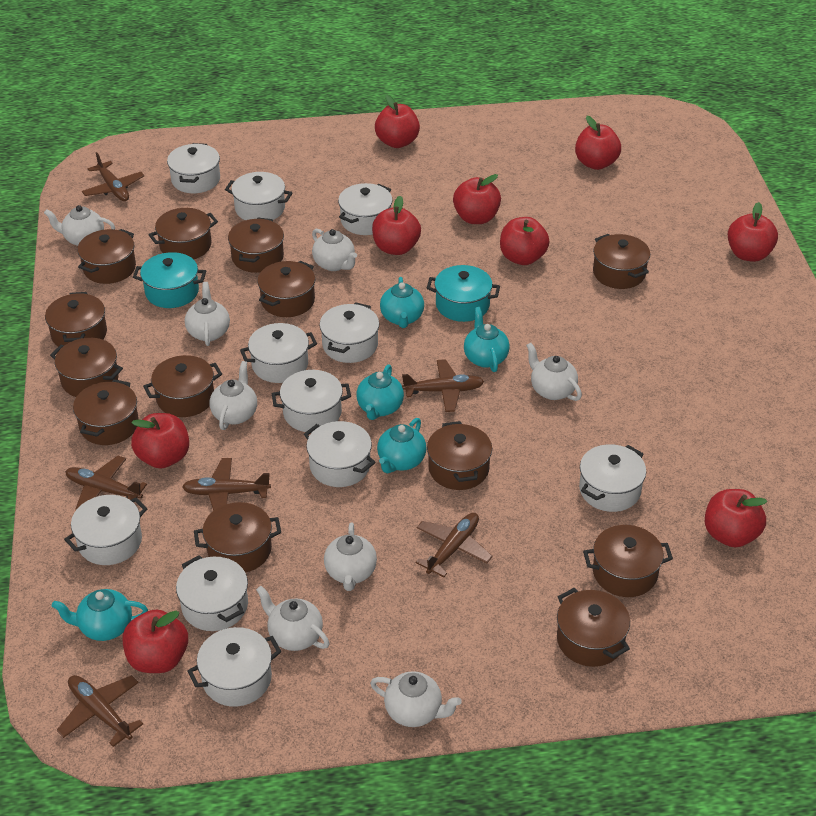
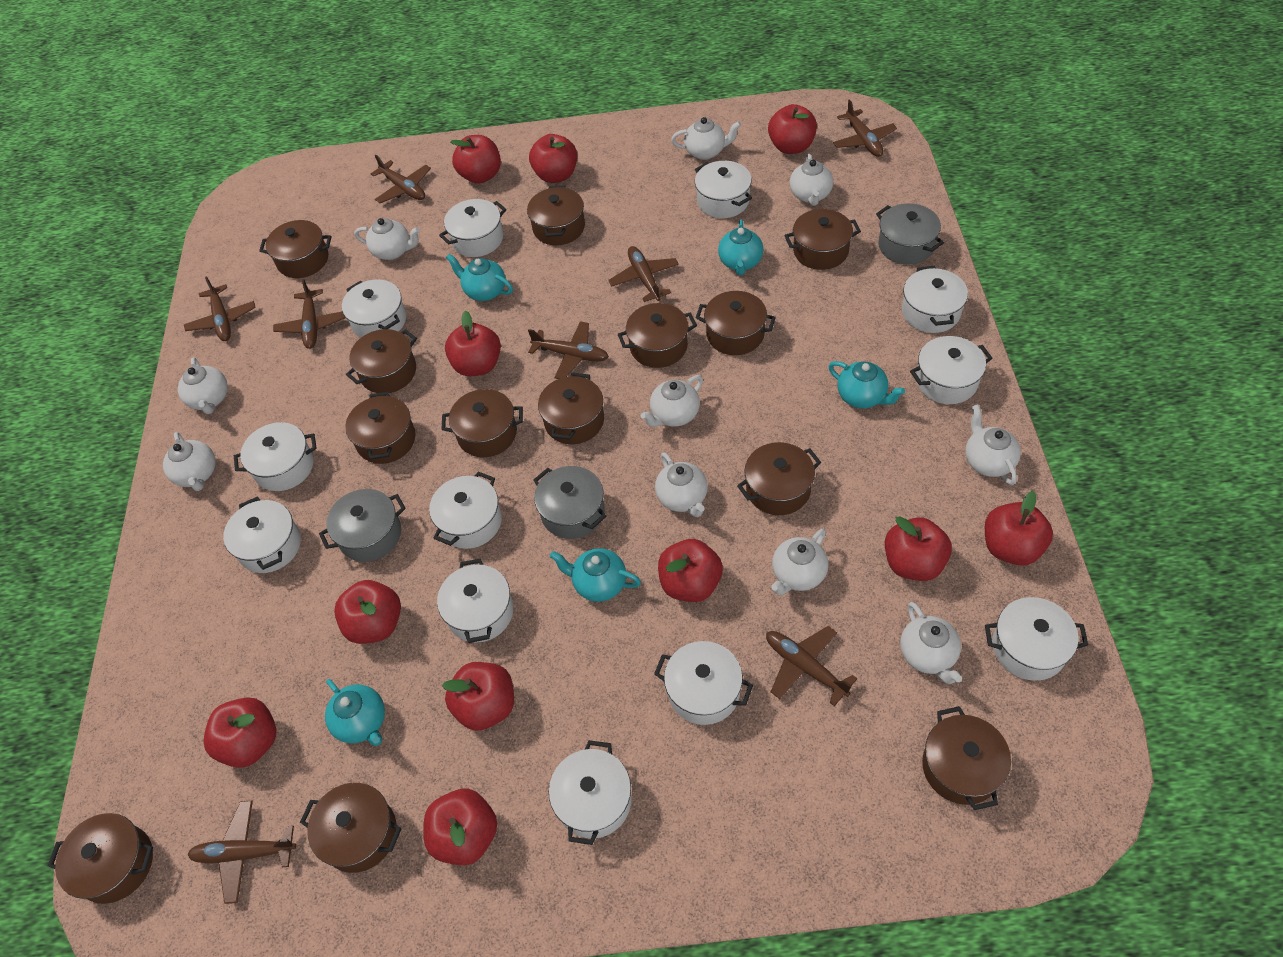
brown plane: [57,675,143,747] [65,455,147,510] [82,152,144,201] [182,458,271,511] [402,359,484,412] [415,513,493,577] = 6 -> [184,276,256,341] [187,801,296,904] [273,279,346,349] [371,155,431,203] [528,321,609,379] [608,246,679,302] [766,626,858,706] [833,100,897,157] = 8
grey pot: none = 0 -> [319,489,406,562] [534,466,607,539] [876,203,944,265] = 3
red apple: [123,610,188,673] [131,413,189,469] [372,196,421,255] [375,94,420,148] [453,174,501,224] [500,217,549,265] [575,116,621,170] [705,489,767,547] [728,202,778,262] = 9 -> [204,698,276,768] [334,580,401,644] [423,789,497,865] [442,662,514,731] [445,310,501,376] [450,135,501,184] [529,134,577,183] [658,539,723,602] [768,104,817,154] [885,516,952,581] [985,491,1053,566] = 11
turquoise pot: [133,252,206,308] [427,265,500,322] = 2 -> none = 0
white pot: [64,495,147,565] [167,143,220,193] [176,555,248,631] [188,627,282,707] [225,172,292,220] [240,323,317,383] [272,370,351,432] [304,421,376,487] [319,302,379,363] [338,183,393,235] [579,444,646,512] = 11 -> [223,497,301,573] [234,422,317,491] [342,279,406,338] [429,471,502,549] [437,559,513,643] [439,199,506,257] [549,740,632,845] [654,641,753,725] [695,161,752,218] [902,266,968,333] [910,336,992,404] [985,597,1088,681] = 12
white teapot: [44,205,115,246] [185,282,230,346] [210,361,257,430] [256,586,329,651] [312,229,357,271] [324,523,377,591] [370,671,462,727] [526,343,582,401] = 8 -> [163,432,216,491] [178,357,228,414] [354,218,420,260] [641,375,703,427] [655,452,708,517] [671,117,741,160] [771,529,828,595] [790,154,833,206] [900,602,962,684] [965,405,1021,485] = 10

